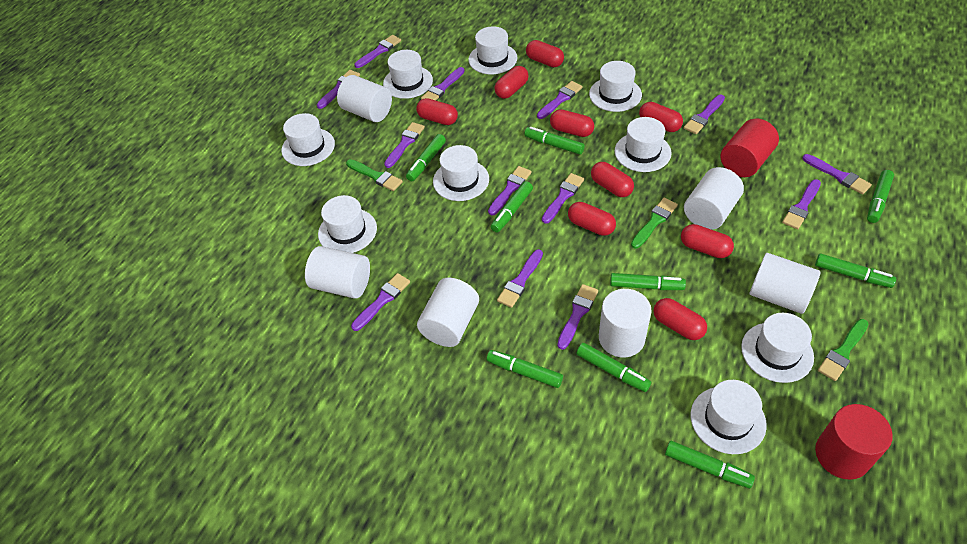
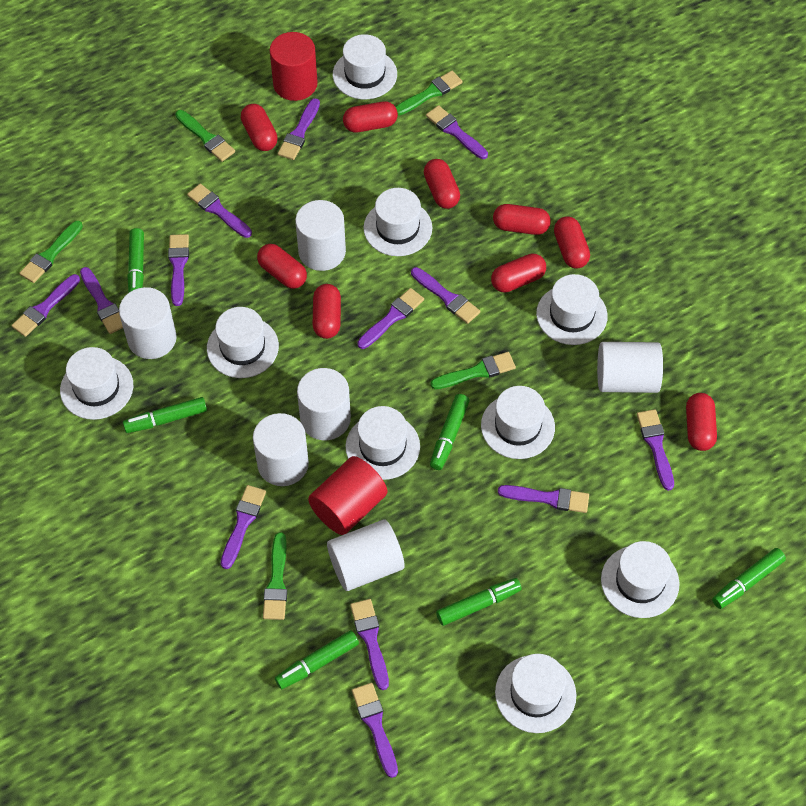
green brush: [346,159,403,191] [631,198,678,249] [818,319,869,381] = 3 -> [19,221,83,283] [175,110,235,162] [263,532,287,620] [396,71,462,116] [430,352,516,389] = 5
green marker: [406,134,446,181] [487,350,563,388] [491,181,533,232] [524,127,585,155] [577,343,651,392] [610,273,686,290] [665,441,755,488] [815,253,896,288] [867,170,894,223] = 9 -> [123,397,207,433] [127,228,144,292] [275,630,359,689] [430,394,470,470] [436,578,522,626] [712,548,786,609] = 6

